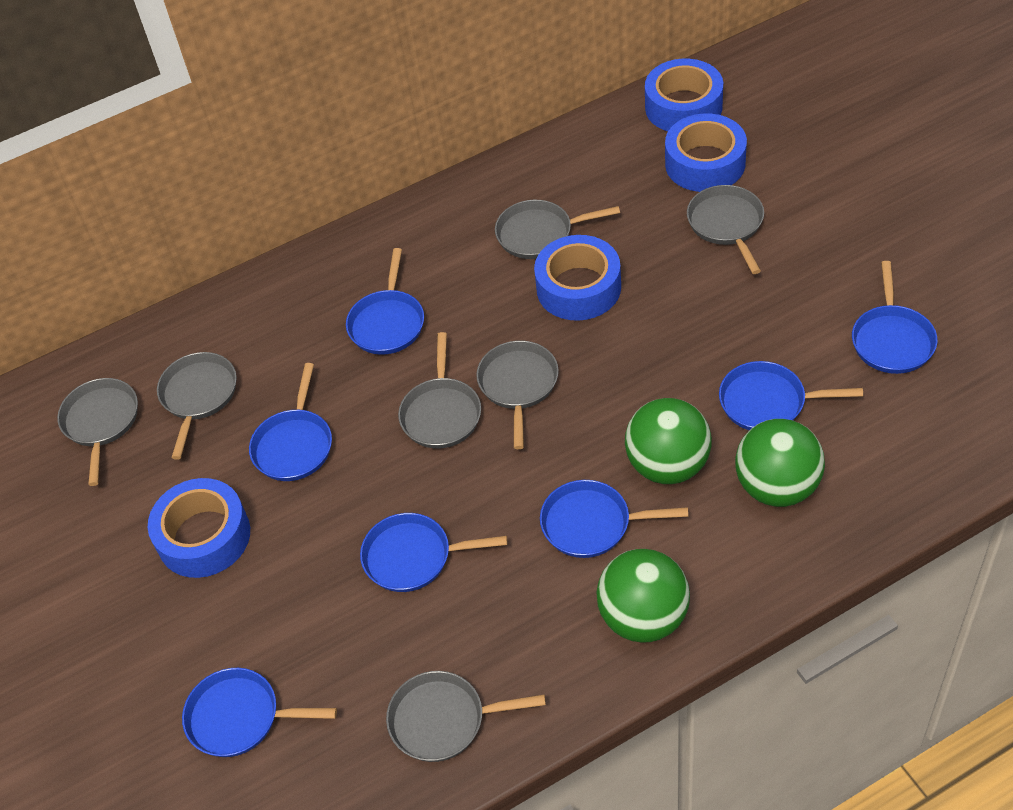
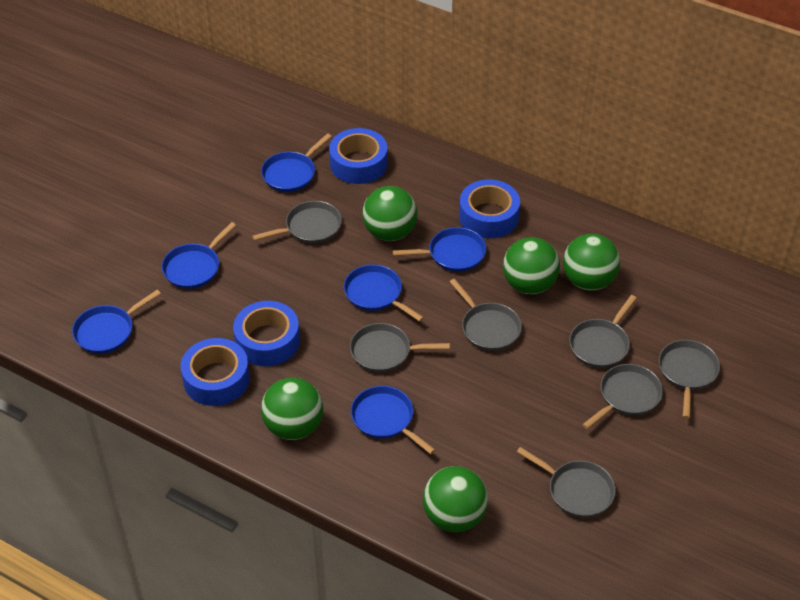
blue pan: [182,668,337,757] [249,363,332,481] [346,248,424,355] [360,513,507,592] [540,480,689,558] [719,361,863,430] [852,261,938,374] = 7 -> [72,290,161,354] [162,222,236,289] [261,133,332,192] [344,265,424,322] [351,386,435,454] [393,227,486,272] = 6
green ball: [596,549,690,643] [625,398,712,484] [735,419,825,507] = 3 -> [261,378,323,440] [362,186,418,241] [423,466,488,532] [503,237,560,294] [563,234,620,291] = 5

